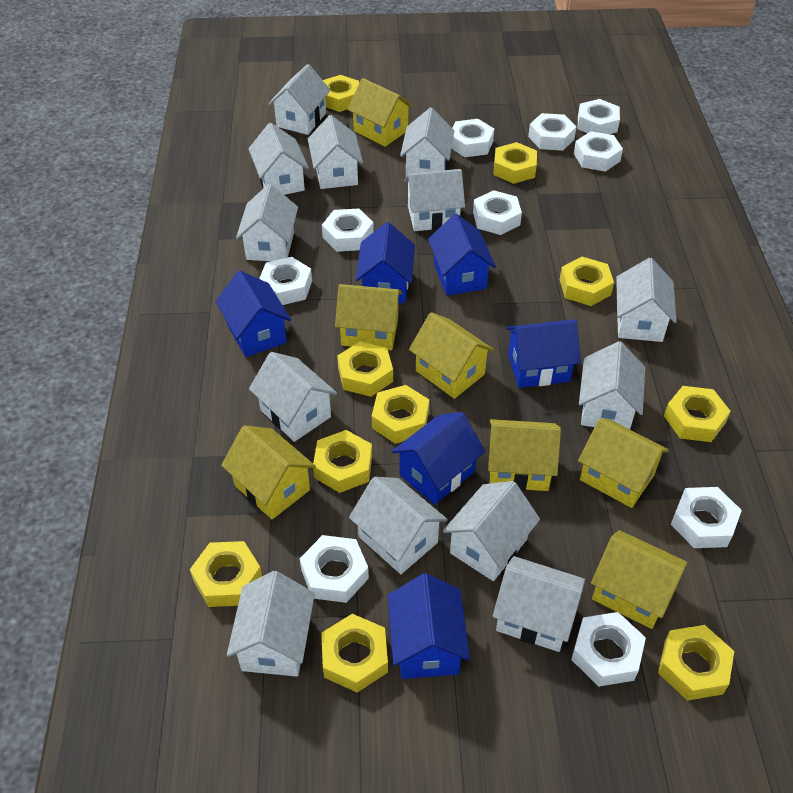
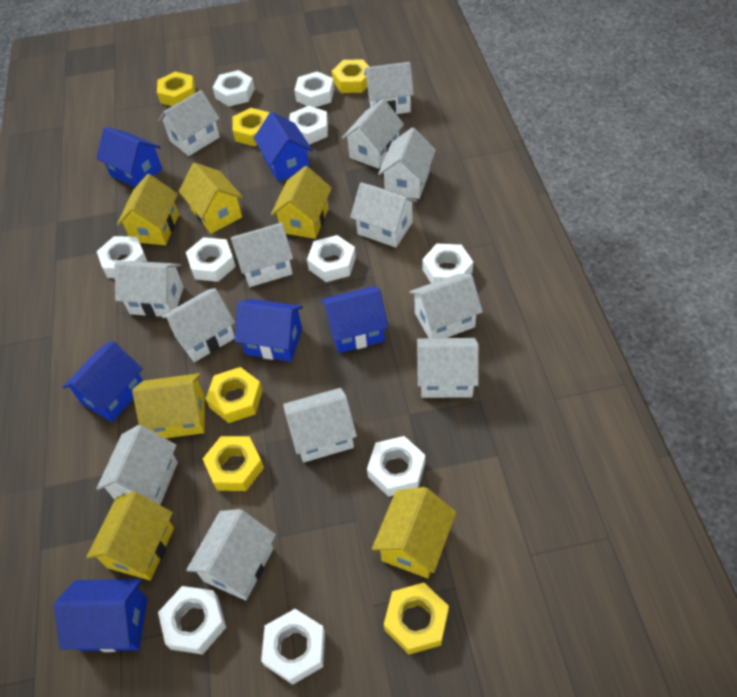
yellow house: [221,425,316,519] [335,284,402,350] [347,78,414,147] [409,312,494,399] [488,419,561,491] [578,418,669,508] [591,530,688,629] = 7 -> [86,491,174,580] [117,174,179,245] [132,373,205,438] [179,163,243,234] [271,166,332,239] [372,487,456,578] = 6
yellow nut: [190,541,262,607] [313,430,372,493] [321,614,388,693] [323,75,359,112] [337,341,393,397] [372,385,429,444] [493,142,537,184] [560,257,614,306] [658,625,734,701] [664,386,731,442] = 10 -> [157,72,196,106] [203,436,264,491] [206,367,263,423] [233,108,269,146] [332,59,369,93] [384,583,449,655] = 6

